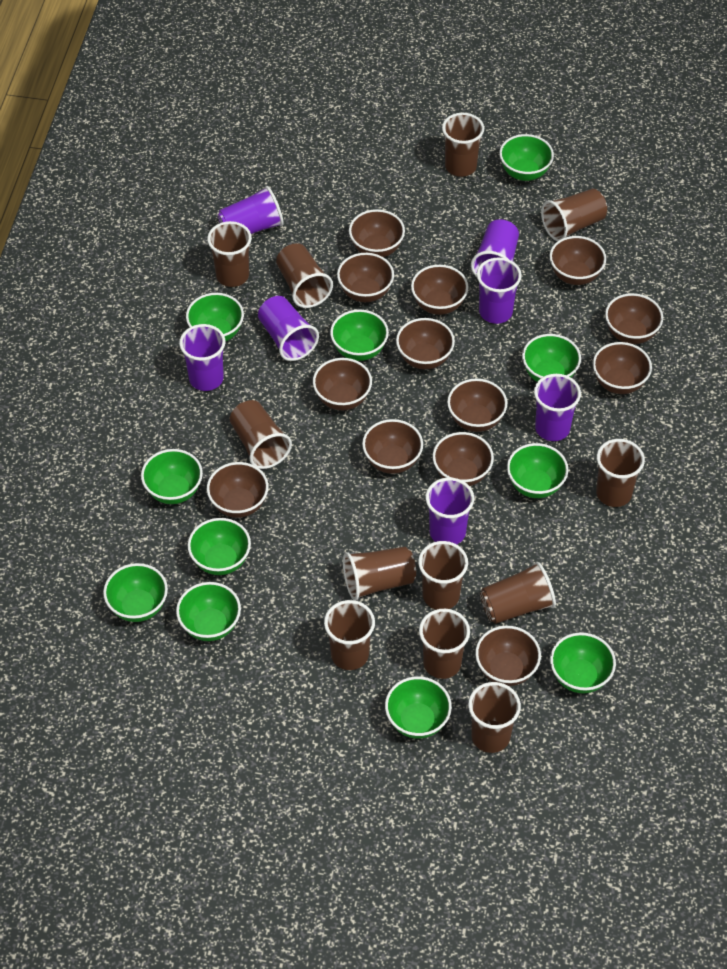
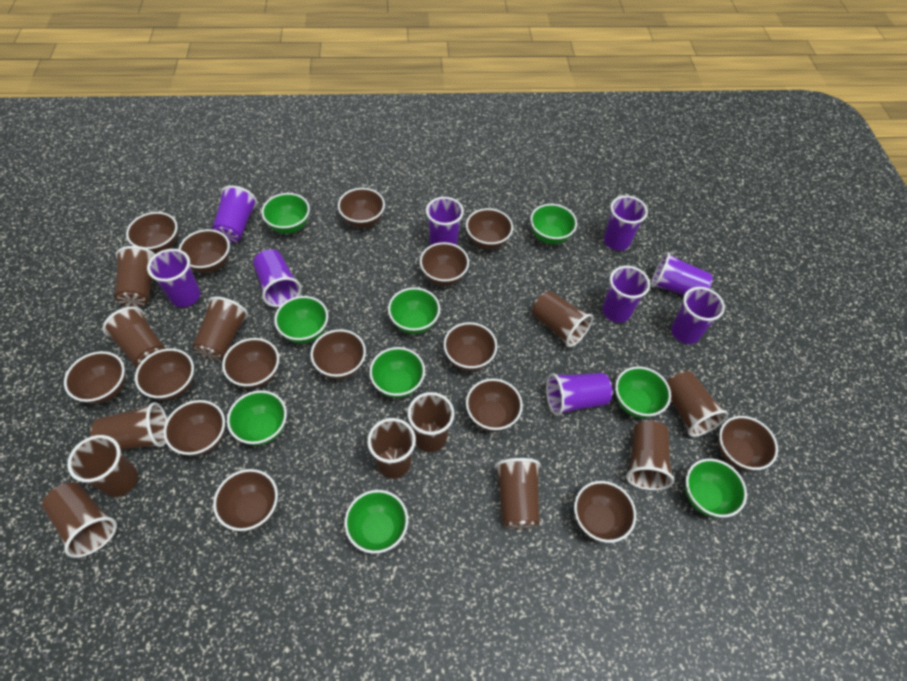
brown bowl: [207,462,269,518] [313,358,372,410] [337,253,394,302] [349,209,405,257] [362,419,423,474] [396,318,455,369] [411,265,468,315] [433,432,494,486] [447,378,507,432] [475,626,541,686] [549,236,606,285] [593,342,652,394] [605,293,663,344] = 13 -> [64,351,126,404] [126,212,178,254] [135,348,194,400] [163,400,225,456] [179,229,230,273] [213,469,278,531] [222,338,279,389] [310,329,366,379] [338,188,385,228] [420,242,469,286] [443,322,497,371] [466,208,513,250] [466,378,523,432] [574,481,636,543] [718,416,778,471] = 15
green bowl: [103,563,168,622] [141,449,203,504] [176,582,241,641] [186,293,244,342] [188,518,251,575] [330,309,389,361] [385,676,452,739] [499,134,554,181] [507,443,568,498] [522,334,581,382] [550,632,616,693] = 11 -> [227,390,287,445] [261,193,310,234] [274,296,328,344] [344,490,408,554] [369,347,425,398] [388,287,440,334] [530,204,577,244] [615,366,671,418] [685,458,747,518] = 9
purple cup: [179,324,225,391] [218,186,284,234] [258,296,319,361] [426,477,474,544] [471,220,519,277] [477,257,522,324] [534,374,581,441] = 7 -> [147,249,200,307] [212,185,257,243] [253,249,301,307] [426,197,464,245] [546,373,613,416] [602,266,650,323] [604,195,648,251] [651,252,713,295] [671,287,725,344] = 9

